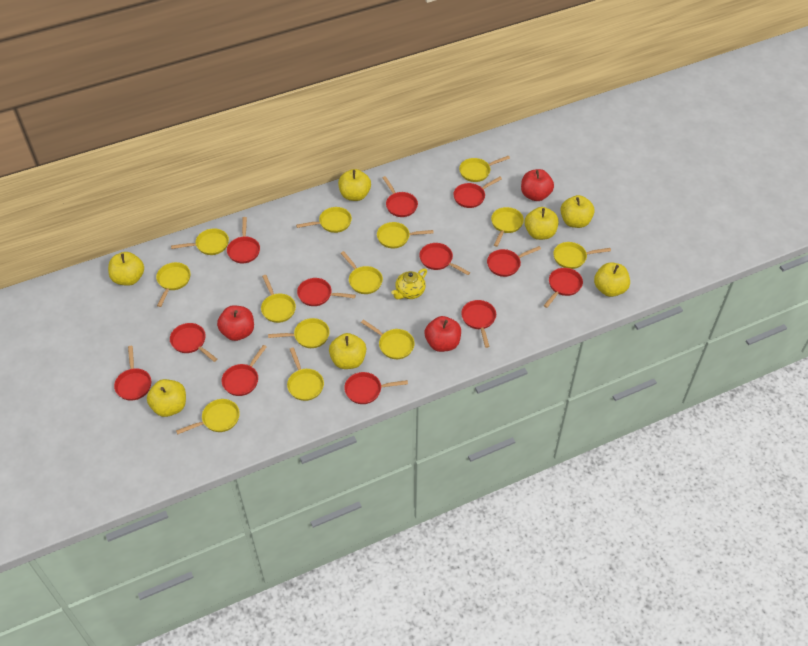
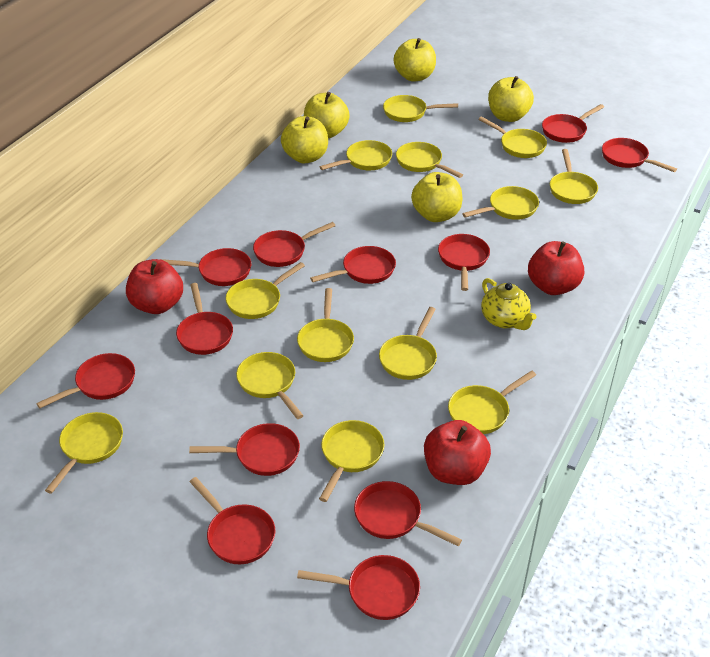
yellow apple: [108,252,144,286] [147,379,186,417] [329,333,366,369] [338,169,371,201] [525,207,559,240] [561,195,595,228] [594,262,630,297] = 7 -> [281,116,328,163] [304,92,350,138] [394,38,436,82] [411,172,462,222] [488,76,534,122] = 5

